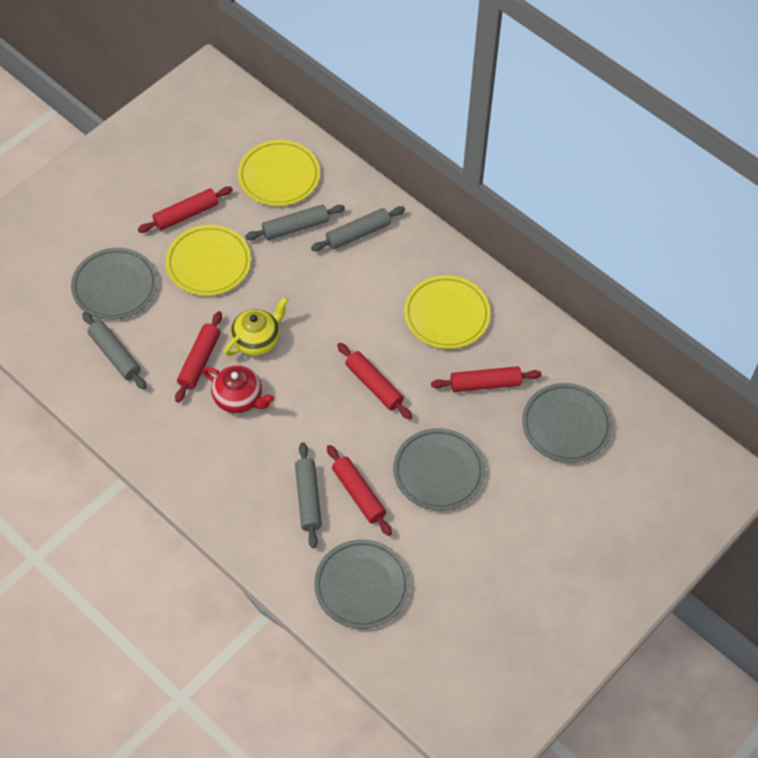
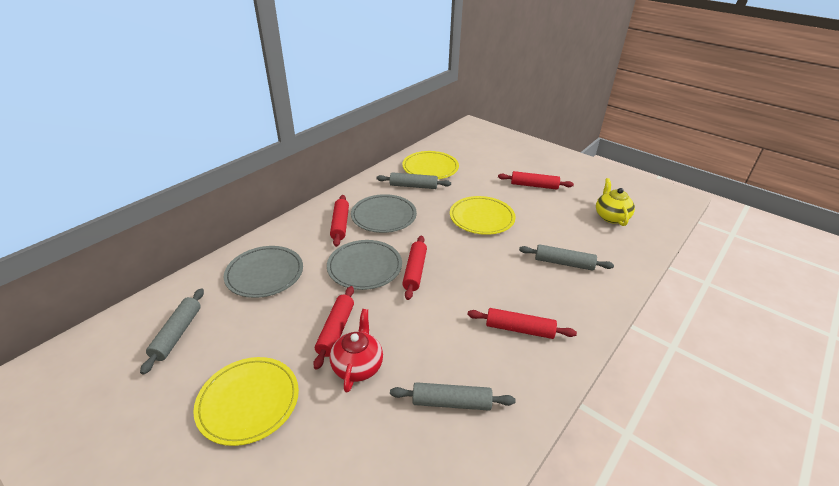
grey plate: [71,248,158,320] [314,539,410,629] [393,428,485,511] [522,383,612,463] = 4 -> [224,246,303,298] [327,240,402,290] [351,194,417,233] = 3

